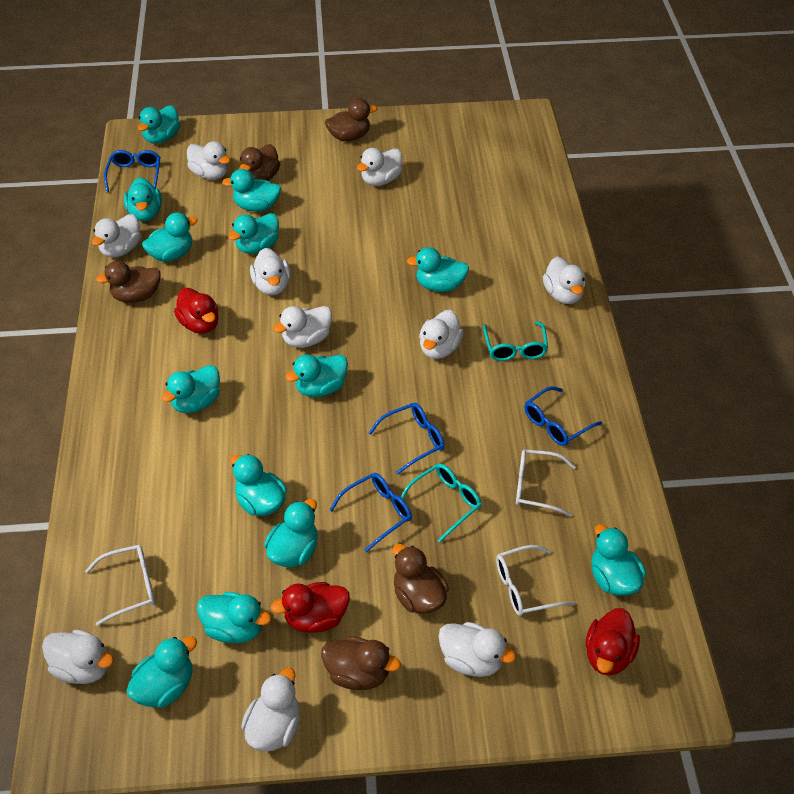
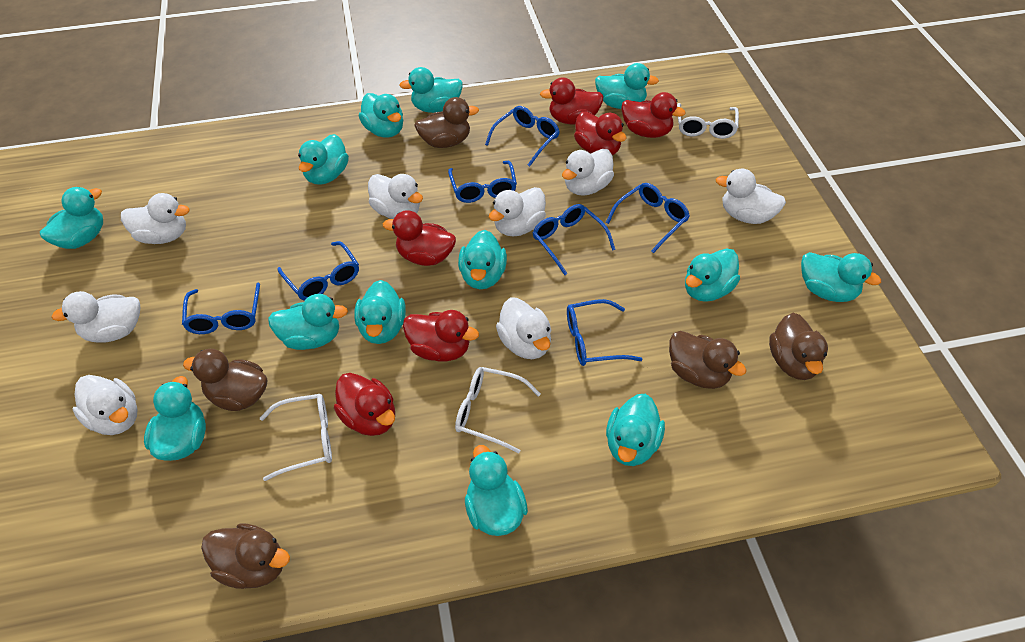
blue glasses: [104,150,160,192] [329,473,412,552] [368,403,445,474] [524,386,602,446] = 4 -> [182,282,260,334] [278,241,359,301] [448,161,517,203] [485,106,560,167] [533,204,616,275] [567,299,643,366] [606,183,690,253] = 7
red duck: [174,288,219,334] [271,582,350,633] [586,608,640,676] = 3 -> [334,373,395,436] [383,210,456,266] [403,310,479,362] [540,77,604,124] [574,111,627,155] [621,92,686,138] = 6
turquoise glasses: [401,463,482,542] [483,321,548,361] = 2 -> none = 0
white duck: [42,630,114,684] [92,214,141,257] [187,141,231,180] [241,668,300,752] [250,248,290,295] [273,306,332,348] [357,148,402,186] [419,310,464,359] [438,622,516,677] [543,257,585,304] = 10 -> [52,291,141,343] [72,375,138,435] [121,193,190,244] [368,174,423,219] [489,187,546,237] [496,298,551,359] [562,149,614,196] [715,168,786,224] = 8

